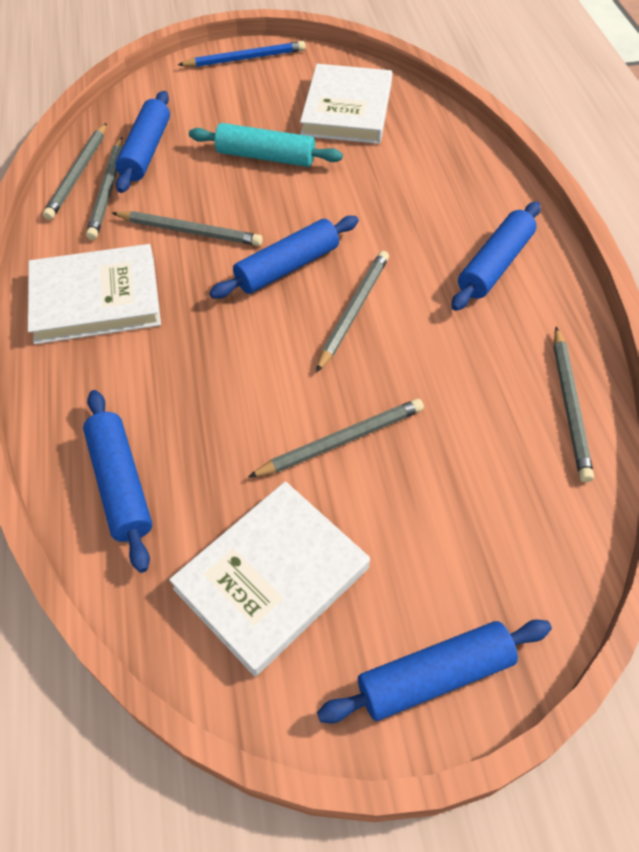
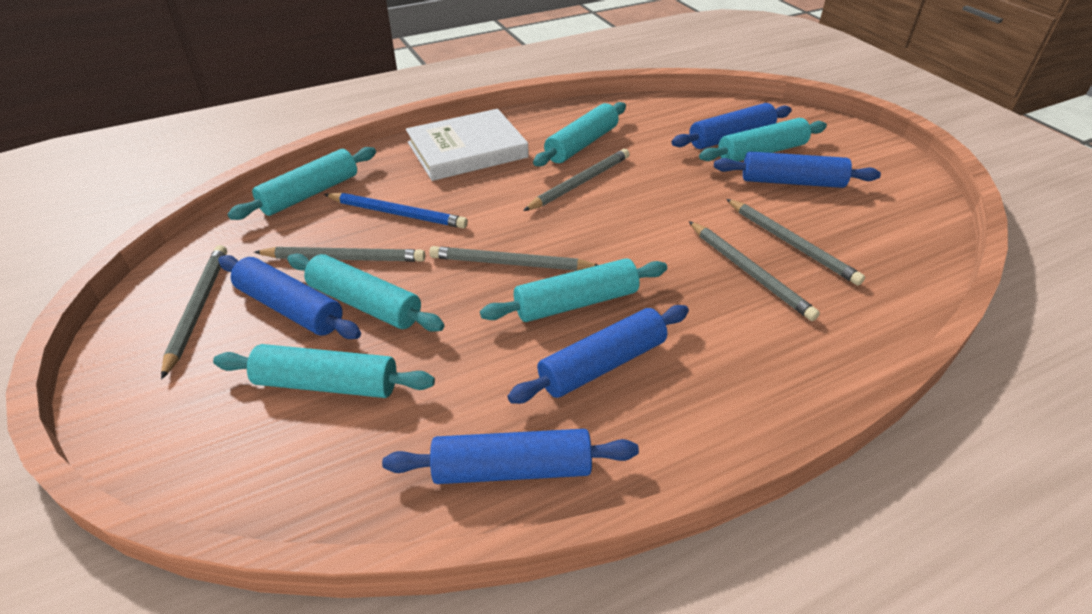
turquoise rolling pin: [189,123,343,167] = 1 -> [213,344,435,398] [228,147,376,220] [287,254,445,332] [480,258,667,322] [533,102,626,166] [699,118,827,162] = 6
white book: [28,244,161,344] [169,481,370,676] [300,64,392,144] = 3 -> [406,109,529,181] = 1

